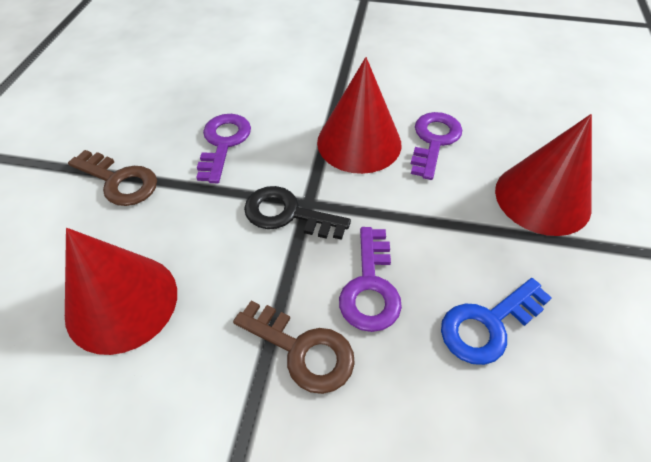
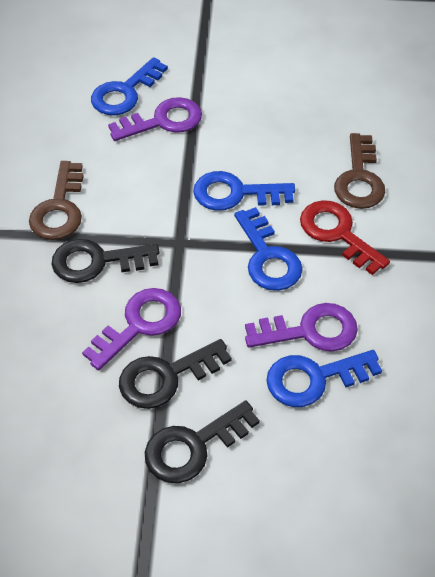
black key: [244,186,351,240] = 1 -> [51,239,160,283] [119,339,232,409] [145,400,260,483] = 3
blue key: [441,278,552,365] = 1 -> [91,57,168,115] [193,171,295,211] [234,207,303,291] [266,350,382,407] = 4
red cone: [65,228,177,355] [317,57,401,174] [495,114,592,236] = 3 -> none = 0
red key: none = 0 -> [300,200,390,275] = 1

